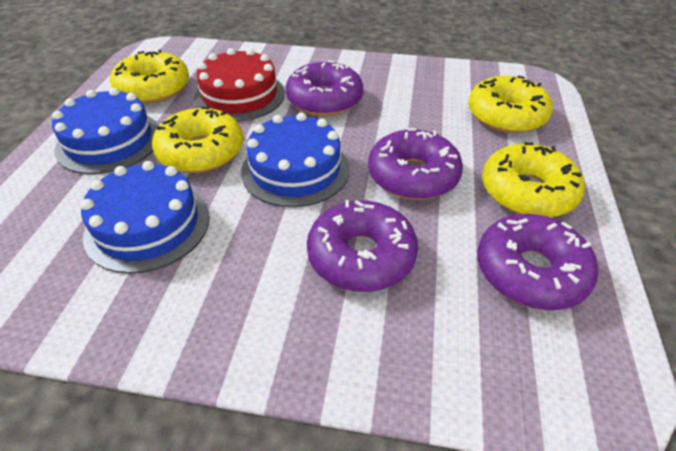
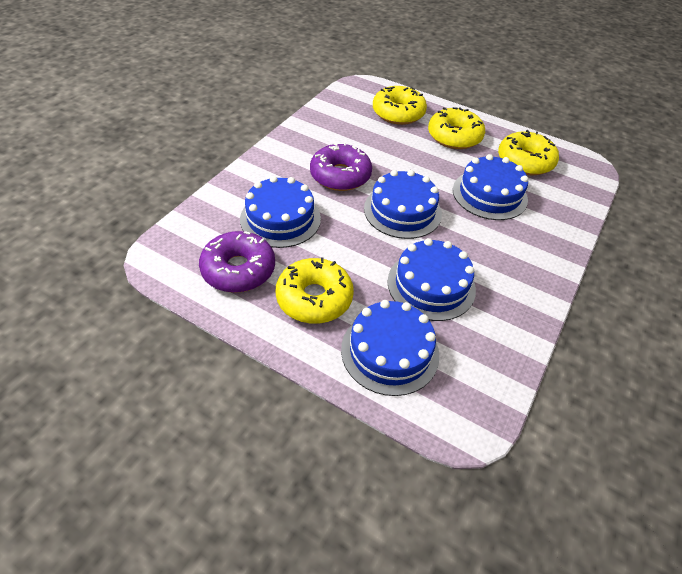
blue cake: [52,88,159,174] [80,161,210,274] [241,112,350,207] = 3 -> [240,176,321,248] [341,300,439,396] [364,170,442,239] [387,238,476,321] [453,154,528,220] = 5
purple donut: [285,60,363,116] [307,200,418,292] [368,128,463,200] [477,214,598,310] = 4 -> [199,231,275,293] [310,142,372,191] = 2
red cake: [194,48,285,121] = 1 -> none = 0

